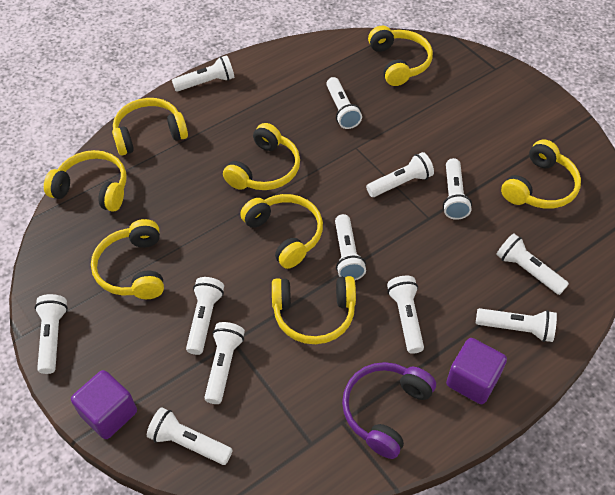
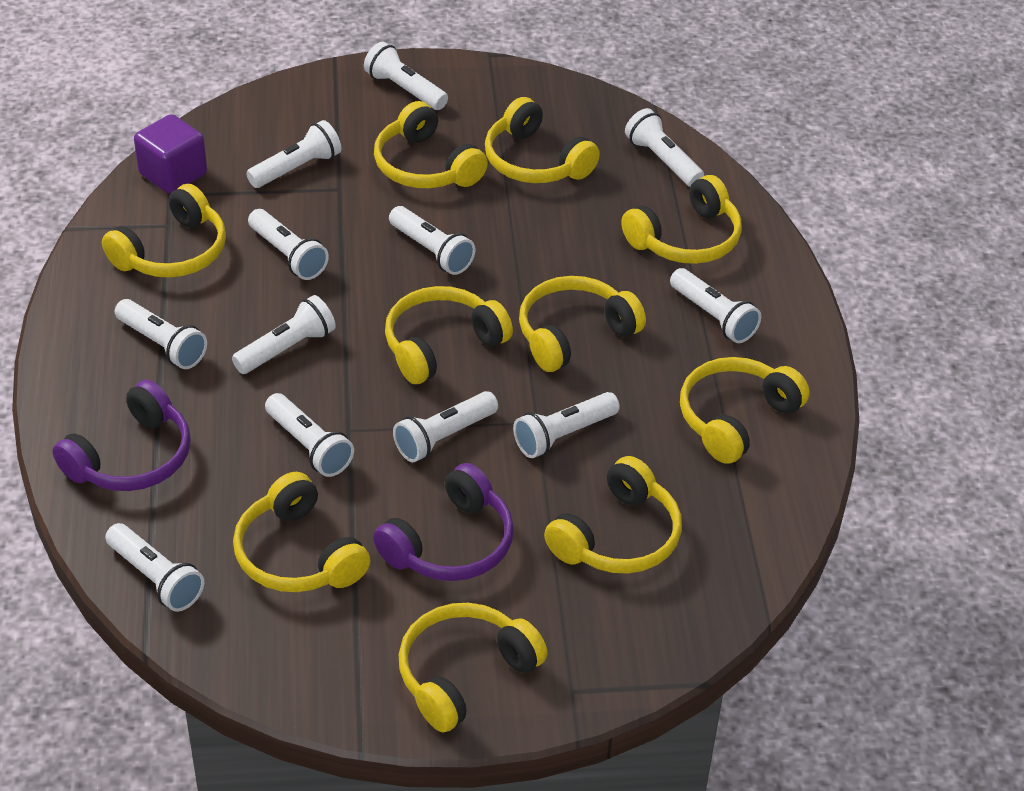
purple cube: [71,370,137,439] [446,338,507,404] = 2 -> [134,114,207,194] = 1
purple headphones: [342,362,436,459] = 1 -> [52,380,191,491] [373,463,514,581] = 2
yellow headphones: [44,150,126,212] [91,219,164,299] [112,98,188,156] [223,123,300,190] [240,194,323,269] [272,276,356,344] [368,26,433,86] [501,139,581,209] = 8 -> [102,184,226,278] [233,472,370,592] [374,101,488,188] [385,286,513,384] [399,603,548,732] [485,97,600,183] [519,276,646,372] [544,456,682,574] [621,175,742,264] [680,357,810,464] = 10

